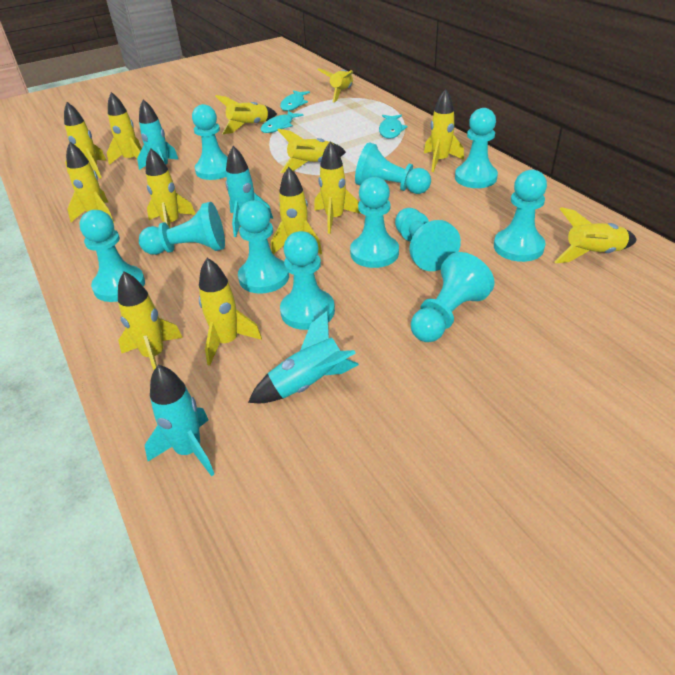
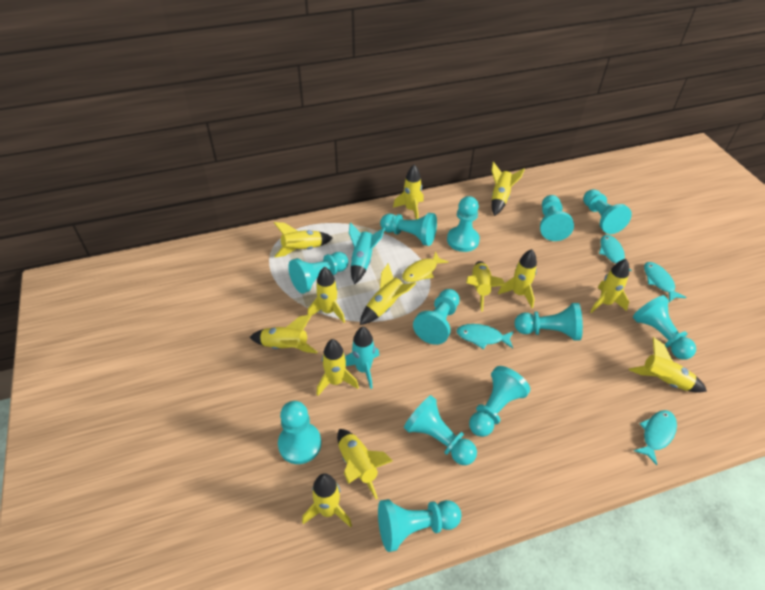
turquoise fish: [261,111,304,133] [280,90,310,111] [379,115,408,139] = 3 -> [456,324,514,350] [599,235,632,271] [634,410,677,465] [644,262,687,302] = 4
turquoise pawn: [80,210,145,302] [139,202,225,255] [192,104,228,180] [238,200,289,294] [280,231,335,330] [350,177,399,268] [355,142,431,194] [395,208,461,271] [411,252,495,342] [455,108,498,188] [494,170,547,262] = 11 -> [278,401,321,464] [288,252,348,294] [378,499,462,552] [380,213,437,246] [404,395,477,465] [413,289,460,345] [447,196,480,252] [469,366,530,437] [514,303,583,341] [540,195,574,241] [583,189,632,234] [633,295,696,360] = 12
turquoise rocket: [137,99,179,170] [145,365,214,476] [225,146,273,237] [248,311,359,403] = 4 -> [345,327,380,389] [349,222,385,285] = 2
yellow fish: none = 0 -> [402,252,448,282] = 1

